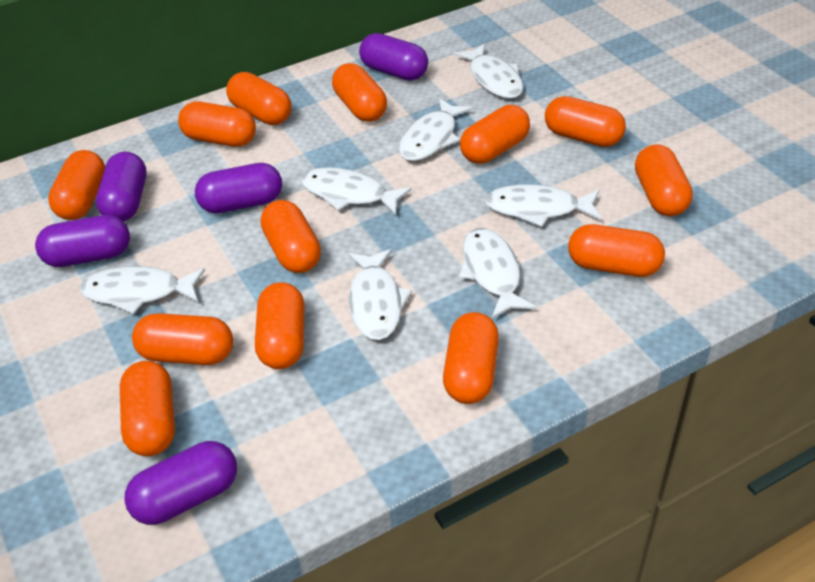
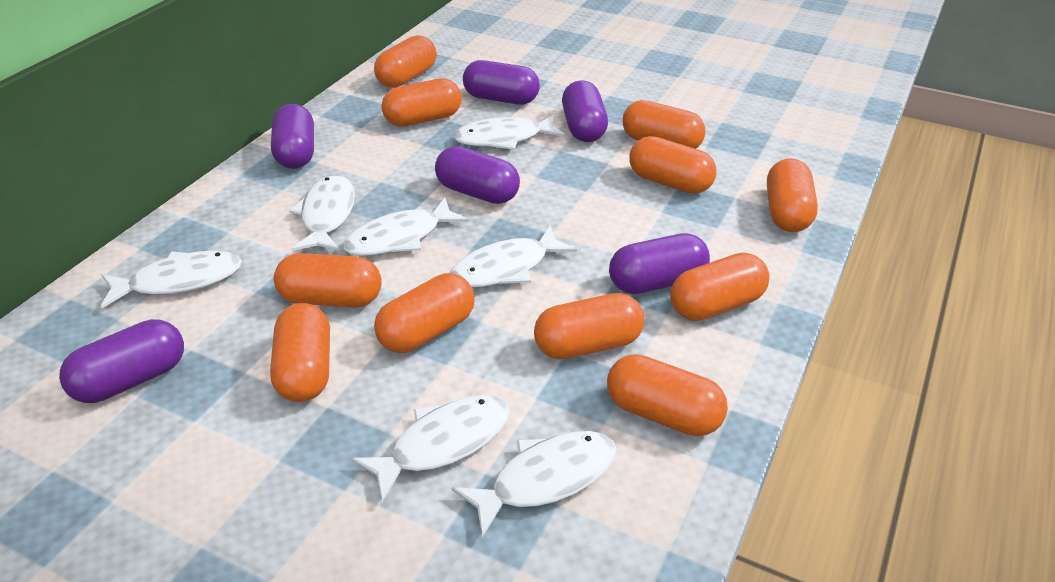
orange capsule: [48,150,105,220] [120,361,175,456] [132,313,233,365] [178,102,256,147] [226,72,292,125] [255,282,305,369] [261,200,321,273] [332,63,387,122] [443,312,499,404] [460,105,530,164] [545,96,626,147] [568,224,665,277] [635,144,693,216] = 13 -> [270,303,330,402] [274,253,382,308] [374,35,437,88] [374,273,475,353] [381,78,462,127] [534,293,644,359] [607,354,728,436] [623,100,706,149] [629,136,717,194] [670,252,769,321] [767,158,818,232] = 11
purple capsule: [35,215,130,267] [96,152,146,221] [124,441,237,525] [195,163,282,213] [359,33,428,81] = 5 -> [59,319,184,403] [271,104,314,169] [435,146,520,204] [463,60,540,104] [562,80,608,142] [609,233,710,294] = 6

